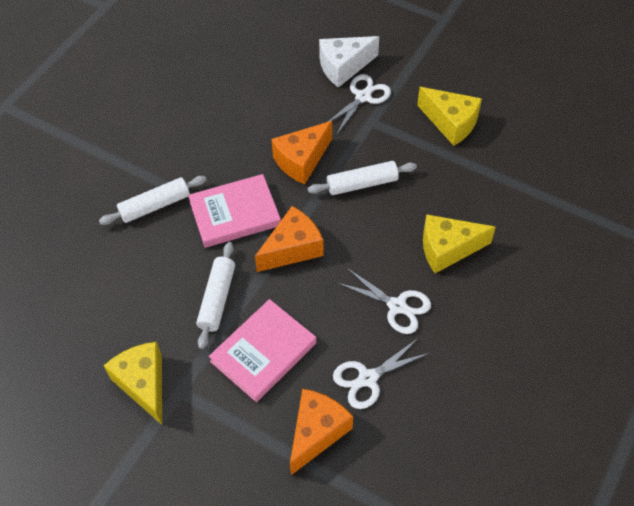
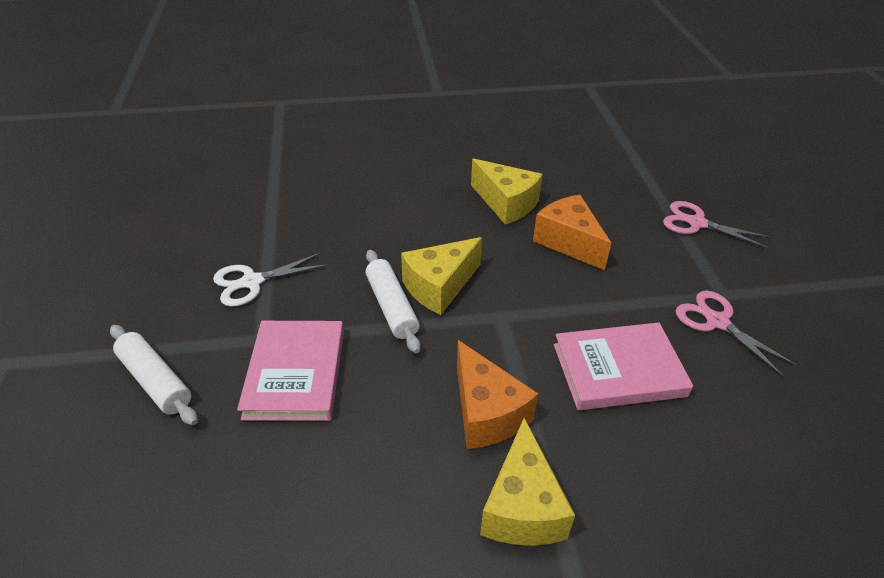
orange cheese: [255,206,324,272] [271,121,332,185] [290,389,353,475] = 3 -> [457,340,538,449] [533,195,611,270] = 2
pink scissors: none = 0 -> [663,201,771,248] [676,290,798,378] = 2
white cheese: [319,36,379,88] = 1 -> none = 0
white rolling pin: [99,176,207,225] [196,242,235,349] [308,161,417,195] = 3 -> [110,325,198,425] [365,250,421,353] = 2
white scissors: [328,74,391,134] [333,338,430,409] [338,268,431,334] = 3 -> [213,252,329,307] = 1

